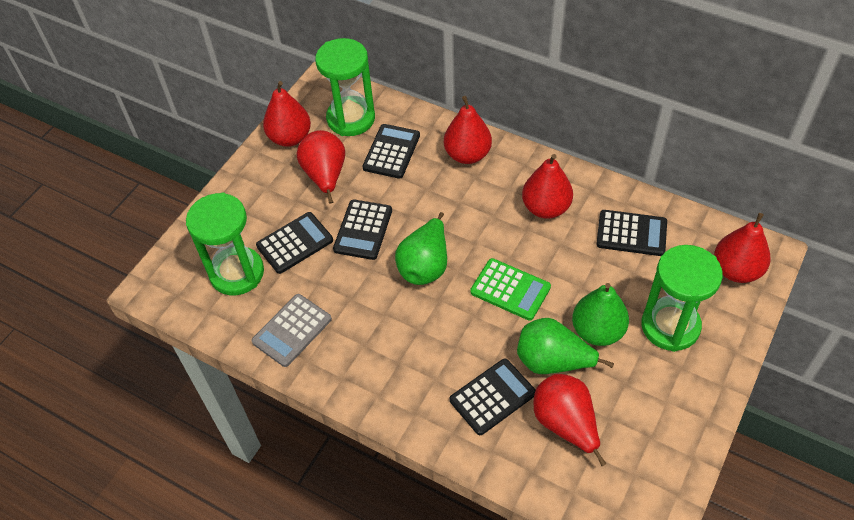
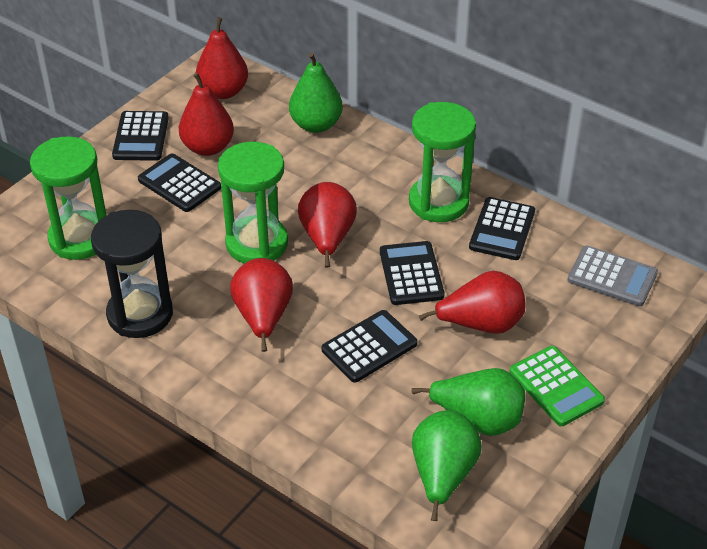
black hourglass: none = 0 -> [91,210,173,338] = 1
red pear: [263,81,311,147] [296,130,345,204] [444,96,492,164] [522,154,573,219] [533,374,607,466] [714,213,771,283] = 6 -> [179,73,234,156] [196,17,248,99] [230,258,293,352] [298,182,357,267] [419,271,525,334] = 5

